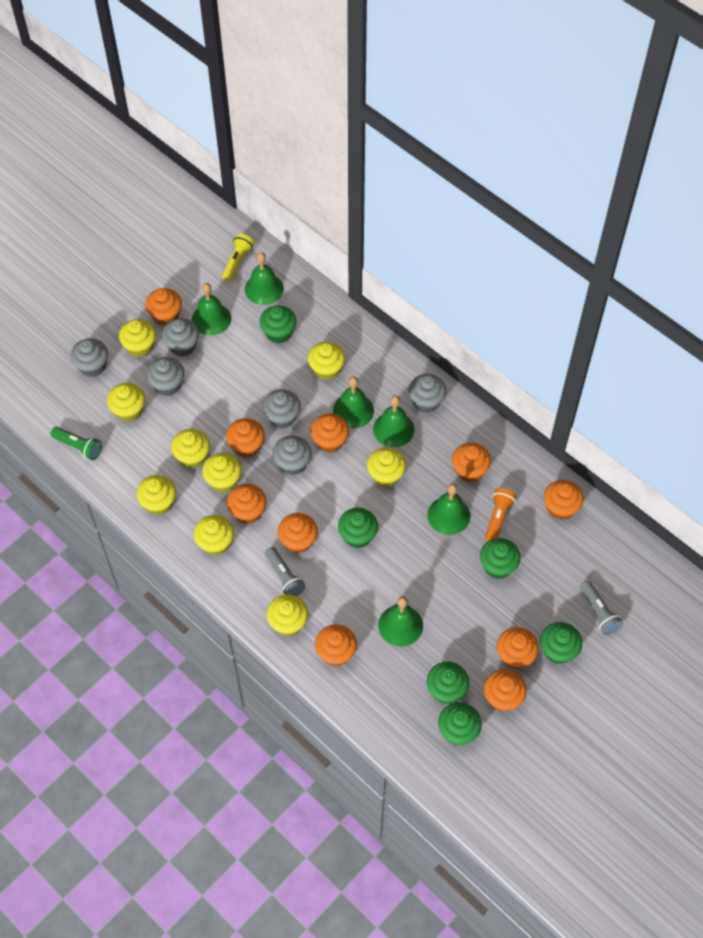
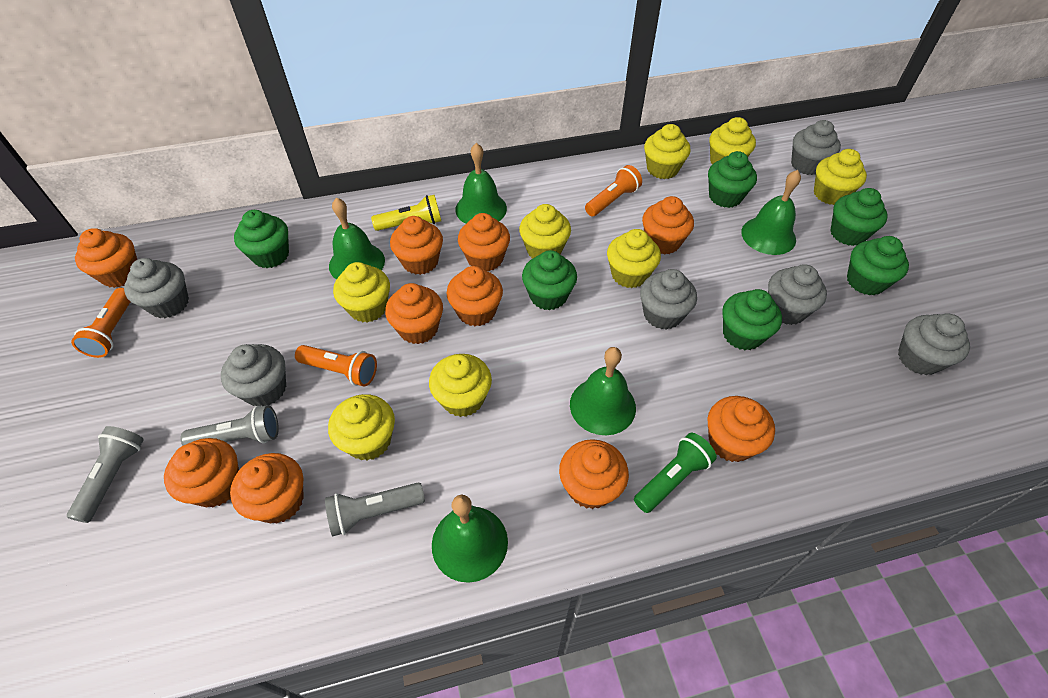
green bell: [192,283,231,335] [245,252,284,305] [333,377,374,428] [373,395,415,447] [378,596,423,647] [427,484,470,535] = 6 -> [329,198,385,280] [432,494,508,583] [455,143,507,224] [570,347,636,435] [741,170,801,255] = 5
grey flashlight: [265,547,306,596] [580,581,623,635] = 2 -> [67,426,144,523] [181,405,279,446] [325,483,425,536] = 3
orange flashlight: [485,488,516,541] = 1 -> [71,288,131,358] [295,345,377,387] [585,165,642,216] = 3
yellow cupcake: [107,383,145,422] [119,319,156,358] [137,475,176,515] [171,429,210,468] [194,515,234,556] [202,453,242,493] [267,594,308,636] [308,342,345,380] [367,447,406,487] = 9 -> [328,394,395,461] [333,262,390,323] [429,354,492,417] [519,204,571,259] [607,229,661,288] [644,124,691,179] [710,117,756,164] [814,149,867,205] = 8

